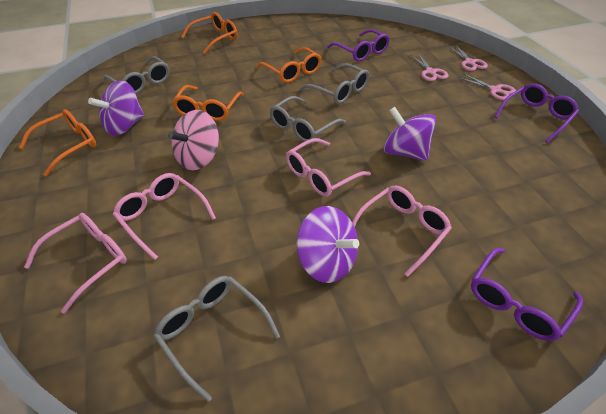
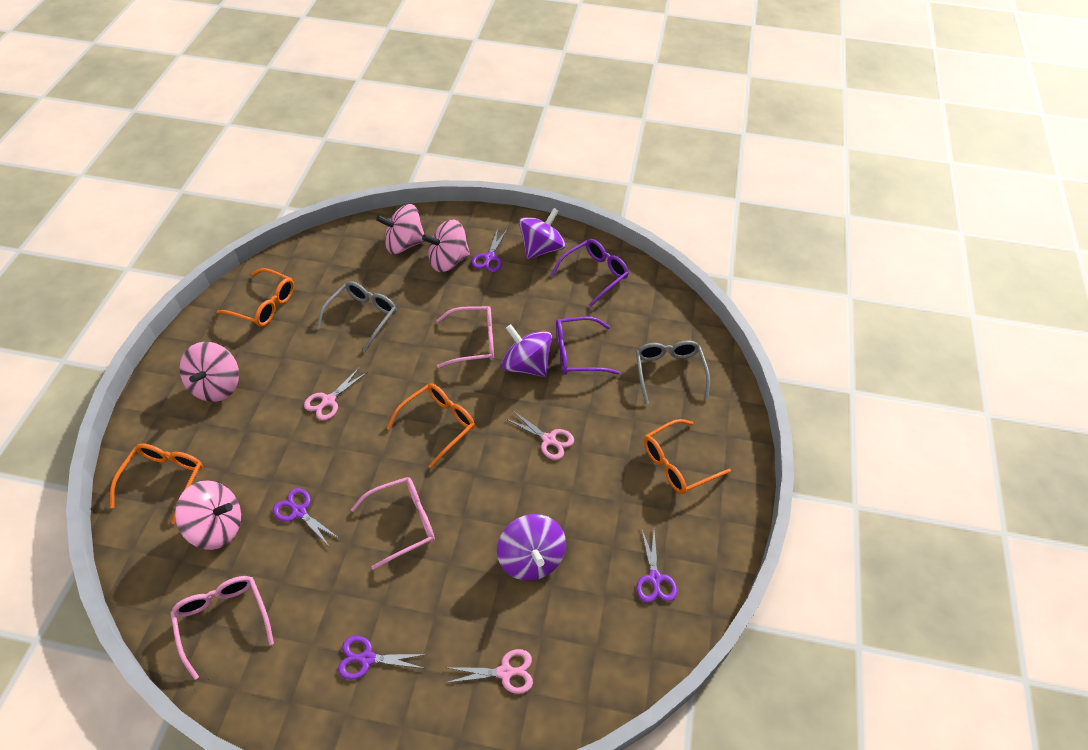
grey glasses: [104,56,170,94] [153,276,280,402] [270,96,346,142] [300,63,369,104] = 4 -> [316,281,396,352] [636,340,710,404] = 2
pink glasses: [24,213,127,313] [113,173,216,260] [286,138,371,197] [352,185,452,277] = 4 -> [170,576,274,680] [351,477,435,570] [436,306,494,368] = 3
pink spinning top: [168,110,219,170] = 1 -> [175,480,241,550] [180,342,239,402] [376,204,425,254] [422,220,470,272] = 4
purple glasses: [327,29,390,61] [471,248,583,341] [495,83,579,143] = 3 -> [551,239,629,307] [556,316,620,375] = 2
purple scissors: none = 0 -> [273,488,340,546] [338,636,427,680] [471,228,507,272] [636,528,677,603] = 4

